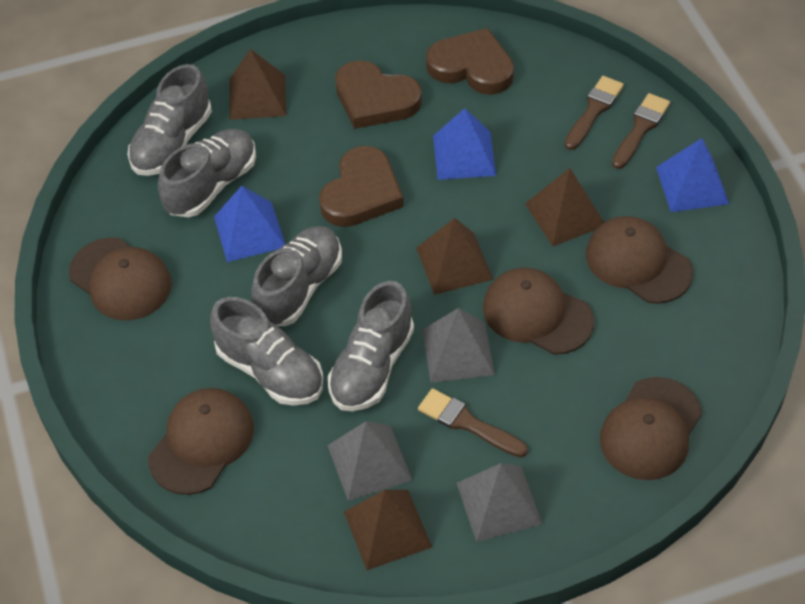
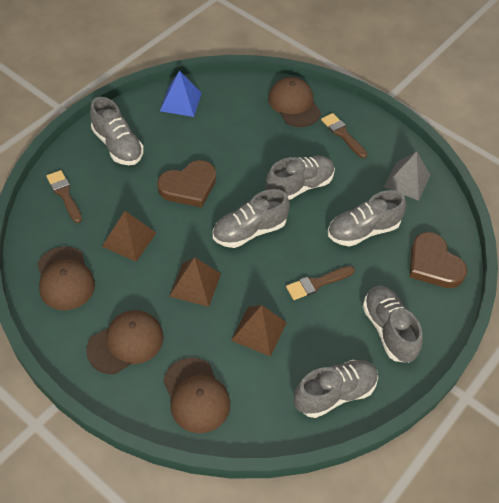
blue pyramid: [214,186,285,262] [433,108,496,180] [656,138,729,212] = 3 -> [160,71,202,117] = 1
brown cap: [69,237,172,320] [148,388,254,495] [483,268,594,355] [586,216,693,304] [600,377,702,480] = 5 -> [37,246,95,310] [86,310,163,374] [163,358,230,433] [268,77,321,127] = 4
brown heart: [319,146,404,227] [335,60,422,129] [426,28,514,95] = 3 -> [157,160,216,208] [410,232,467,288] = 2
brown pyramid: [229,49,286,120] [344,490,432,570] [416,218,493,295] [525,168,604,246] = 4 -> [102,211,156,262] [169,257,221,307] [231,305,287,357] = 3
grey pyramid: [327,421,412,501] [422,308,495,383] [457,463,543,542] = 3 -> [384,151,431,201] = 1
grey shoe: [128,64,212,176] [158,129,256,217] [210,297,323,406] [251,226,342,326] [328,281,414,411] = 5 -> [90,97,144,165] [213,189,290,248] [266,156,335,200] [294,360,378,418] [328,190,406,247] [363,286,423,363] = 6

